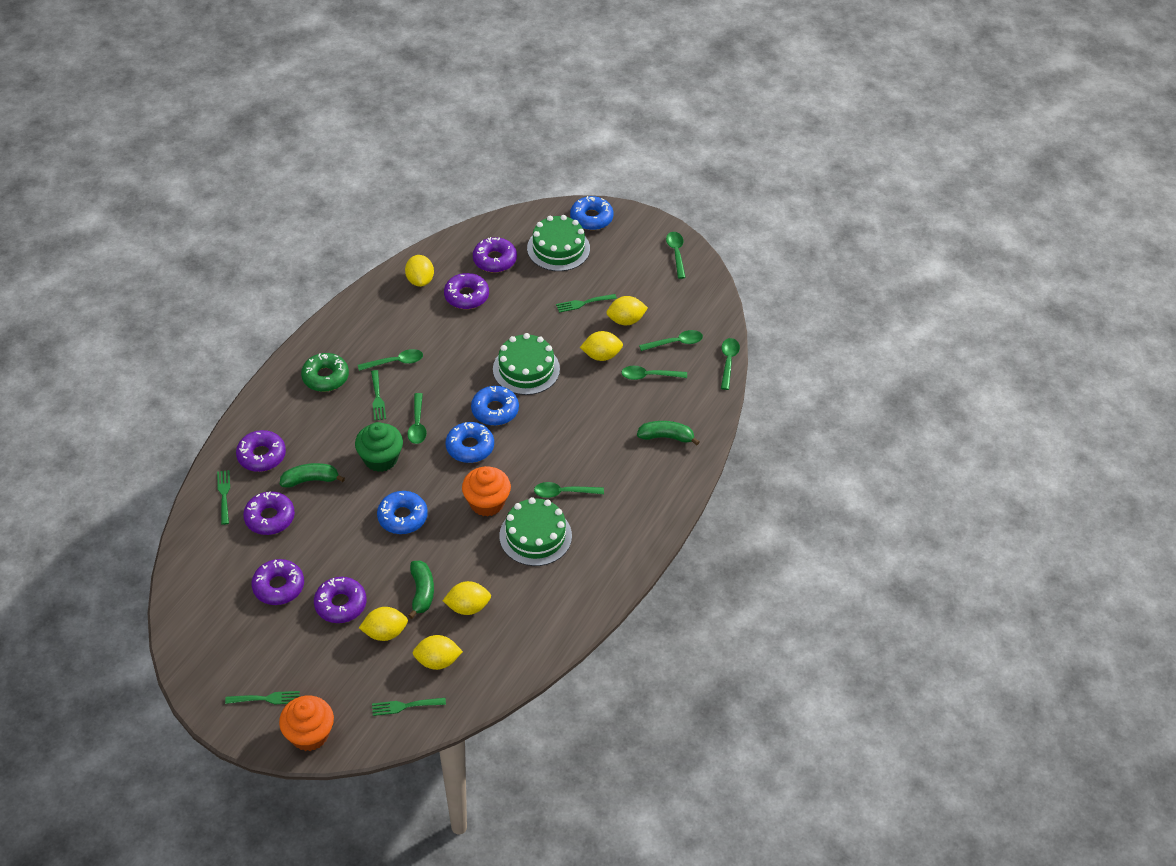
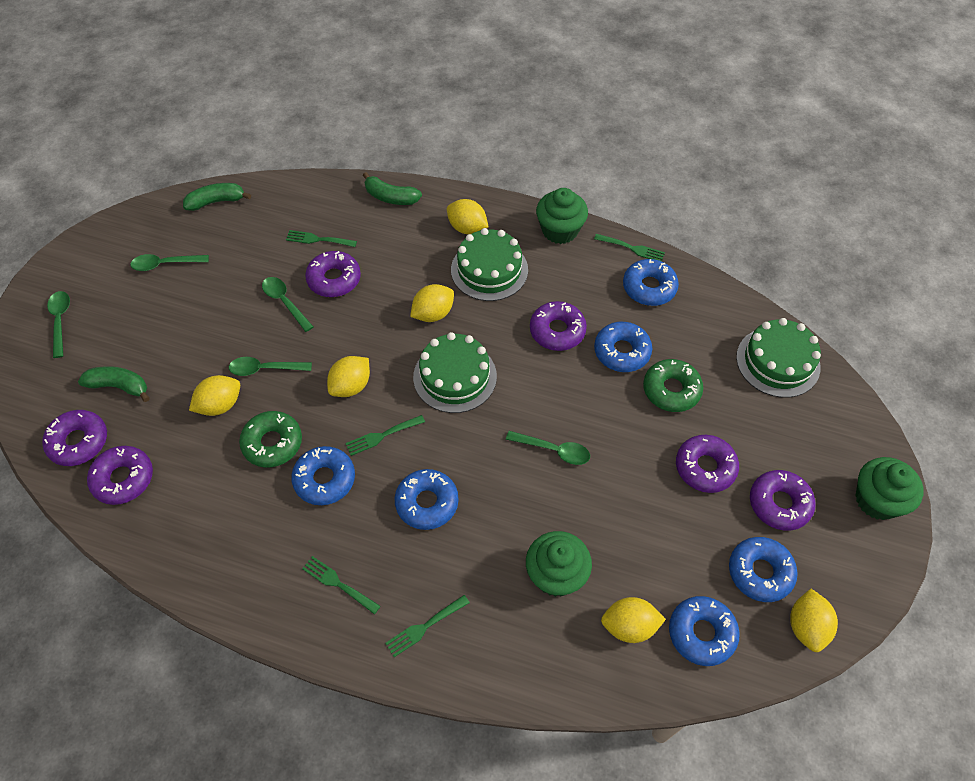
blue donut: [377,491,428,534] [445,422,494,463] [471,386,519,426] [570,196,613,230] = 4 -> [291,446,355,505] [394,469,459,530] [594,322,652,372] [623,259,679,306] [669,596,740,666] [729,537,798,602] = 6
green cupcake: [355,422,403,472] = 1 -> [526,531,592,597] [536,188,588,244] [855,457,924,520] = 3
green donut: [301,353,349,392] = 1 -> [239,411,302,467] [643,359,703,412] = 2
green spoon: [358,349,423,371] [407,393,427,444] [534,482,604,498] [621,366,687,380] [639,330,703,351] [666,232,686,279] [721,338,740,390] = 7 -> [47,291,70,358] [130,254,209,271] [229,357,312,376] [262,277,314,332] [506,431,590,465] = 5
orange cupcake: [279,696,334,751] [462,466,511,517] = 2 -> none = 0

